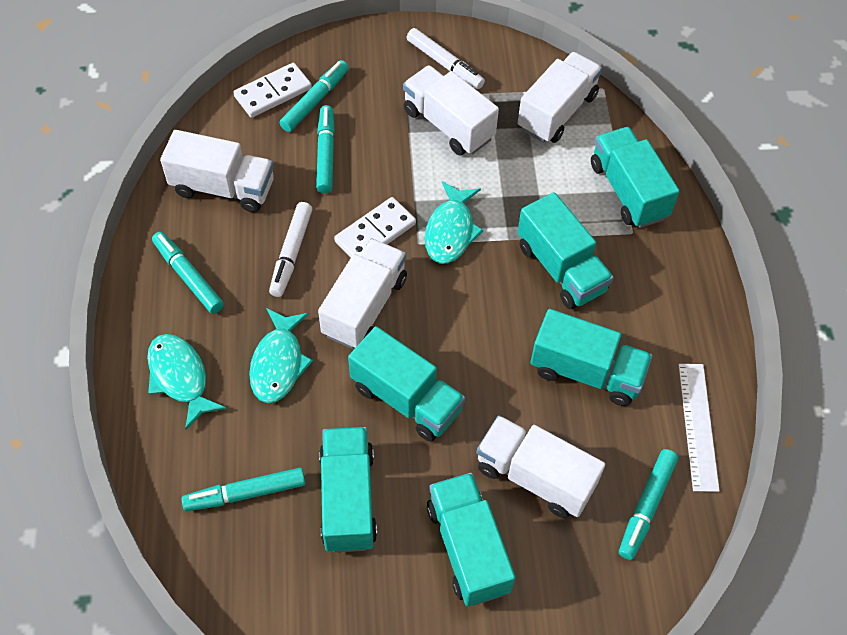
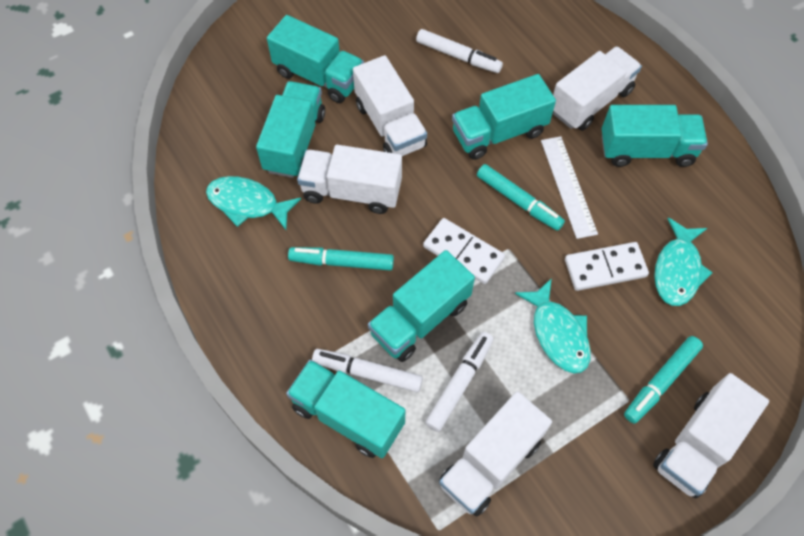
turquoise marker: [152,231,224,314] [182,468,305,511] [280,60,349,132] [316,105,335,193] [619,449,678,560] = 5 -> [288,247,394,271] [477,164,565,231] [624,336,703,424] = 3
white marker: [269,202,312,297] [406,28,485,89] = 2 -> [312,349,423,392] [416,29,503,73] [425,332,493,432] = 3

